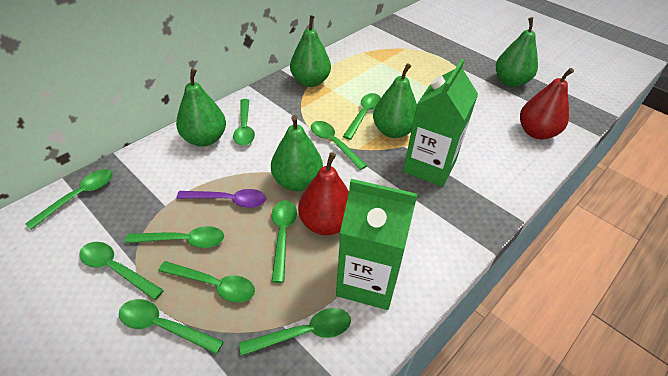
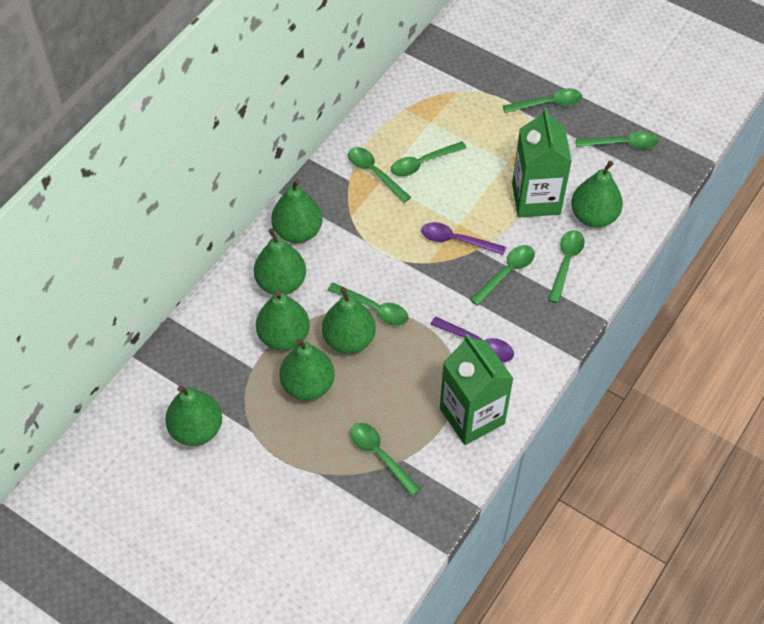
green pear: [176,69,226,146] [271,115,323,191] [290,15,331,87] [373,63,417,138] [496,17,538,87] = 5 -> [165,385,222,446] [254,228,306,295] [256,290,310,350] [271,179,323,243] [279,338,335,401] [322,287,376,354] [571,161,623,228] = 7
green spoon: [25,169,113,230] [79,242,164,300] [119,299,224,354] [125,226,224,248] [158,261,255,303] [233,99,255,146] [239,308,351,356] [272,200,297,283] [311,121,368,170] [343,93,381,140] = 10 -> [328,283,408,326] [348,147,411,203] [350,423,420,496] [391,141,467,177] [470,245,535,306] [503,88,582,113] [548,230,585,303] [576,131,659,149] = 8
purple spoon: [177,189,266,208] = 1 -> [421,222,506,255] [430,316,514,362] = 2
red pear: [298,152,349,235] [520,68,574,139] = 2 -> none = 0

